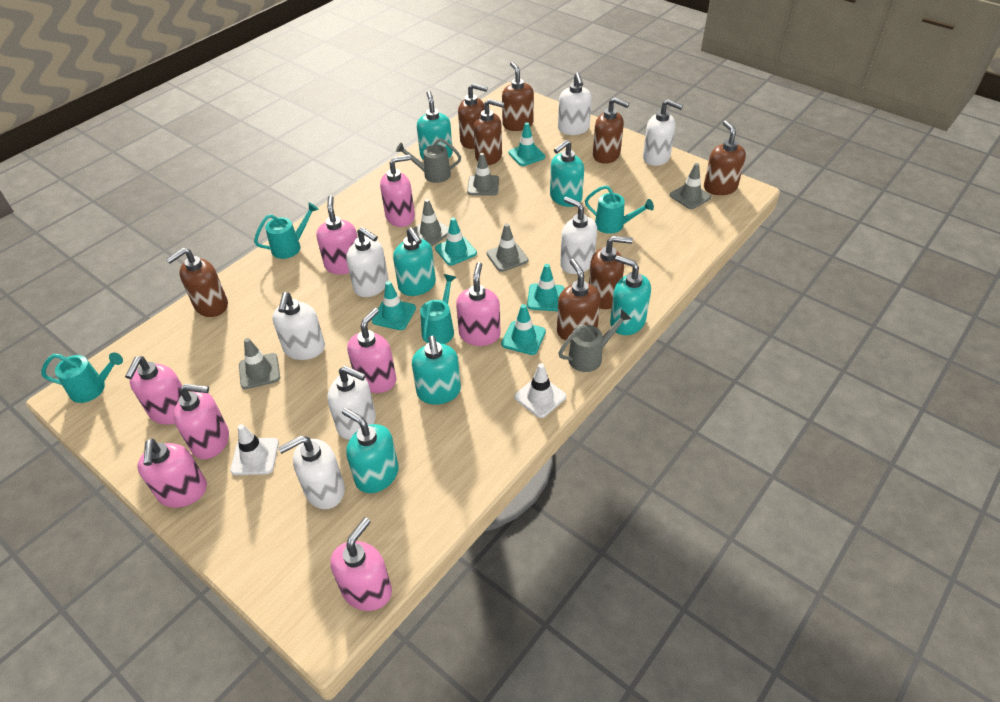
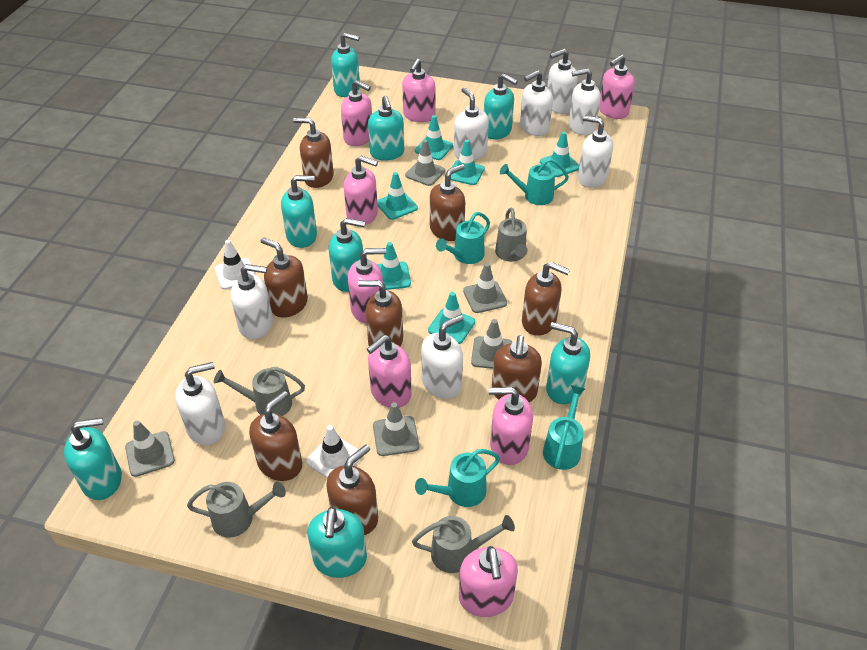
grey watering can: [396,138,461,183] [558,310,631,372] = 2 -> [187,482,286,538] [214,367,305,416] [412,515,515,573] [495,207,528,262] = 4
turquoise soap dispenser: [342,408,399,493] [393,227,436,296] [412,336,461,405] [417,91,453,160] [550,140,584,207] [610,255,651,335] = 6 -> [64,418,122,500] [281,175,317,248] [307,507,367,578] [328,218,365,292] [331,33,360,97] [368,96,404,161] [484,74,518,139] [546,322,590,404] = 8
turquoise traffic cone: [372,281,416,330] [435,217,477,265] [501,304,546,355] [508,122,545,166] [527,264,565,311] = 5 -> [376,242,411,290] [377,172,418,220] [415,115,453,160] [428,292,475,344] [451,140,485,185] [540,131,579,177] = 6
white soap dispenser: [272,292,325,360] [278,436,345,509] [327,366,376,440] [346,227,389,297] [558,72,592,135] [560,197,597,274] [643,99,683,166] = 7 -> [175,362,225,445] [231,264,273,339] [421,315,464,399] [454,88,489,160] [520,70,553,136] [547,49,578,114] [568,68,601,135] [578,115,613,188] = 8

